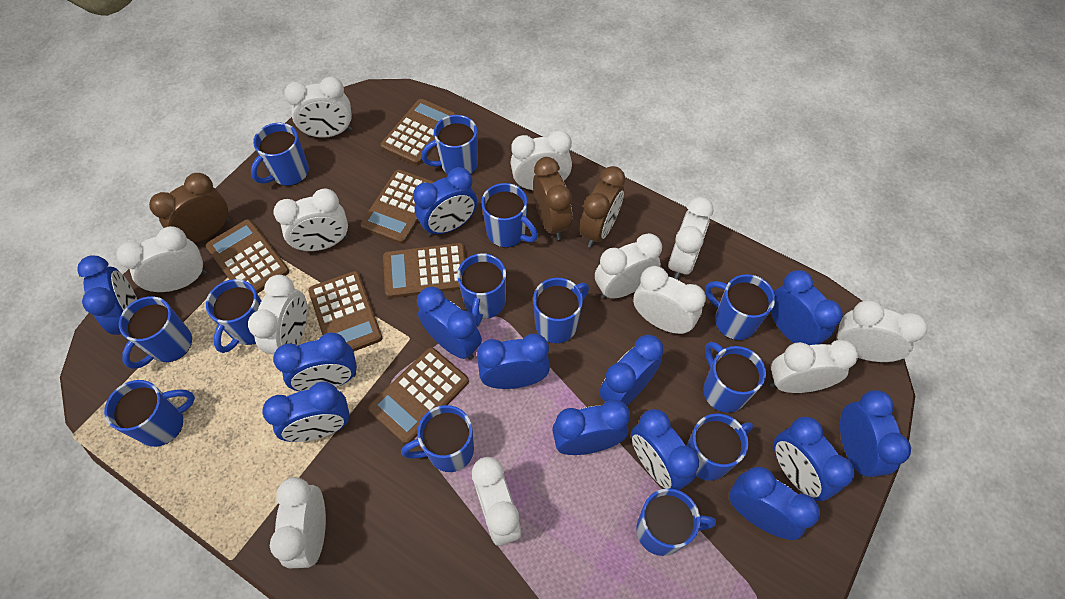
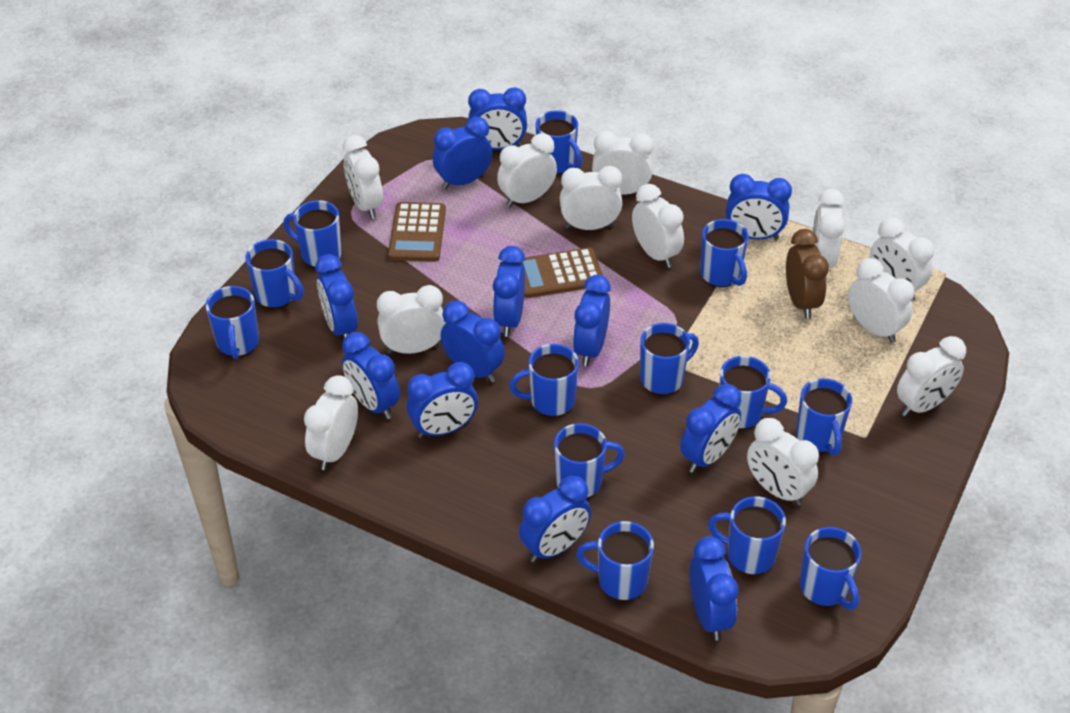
blue clock: [77,255,137,335] [263,381,350,442] [273,332,357,392] [413,167,477,236] [417,287,482,360] [477,334,550,389] [552,399,630,455] [599,334,664,405] [631,409,699,490] [729,467,820,540] [771,270,843,345] [774,417,855,501] [840,390,911,478] = 13 -> [315,254,358,338] [342,332,400,419] [407,362,478,438] [433,117,492,189] [441,301,505,382] [468,87,527,150] [493,246,525,337] [519,476,591,562] [573,275,611,366] [680,384,741,473] [690,536,739,640] [726,174,792,240] = 12
brown calculator: [206,219,289,294] [308,271,382,351] [361,170,434,244] [368,347,469,444] [381,99,456,165] [383,243,466,298] = 6 -> [388,202,446,262] [521,247,603,298] = 2
brown clock: [149,173,230,243] [533,157,572,240] [580,166,625,247] = 3 -> [786,229,829,319] = 1

